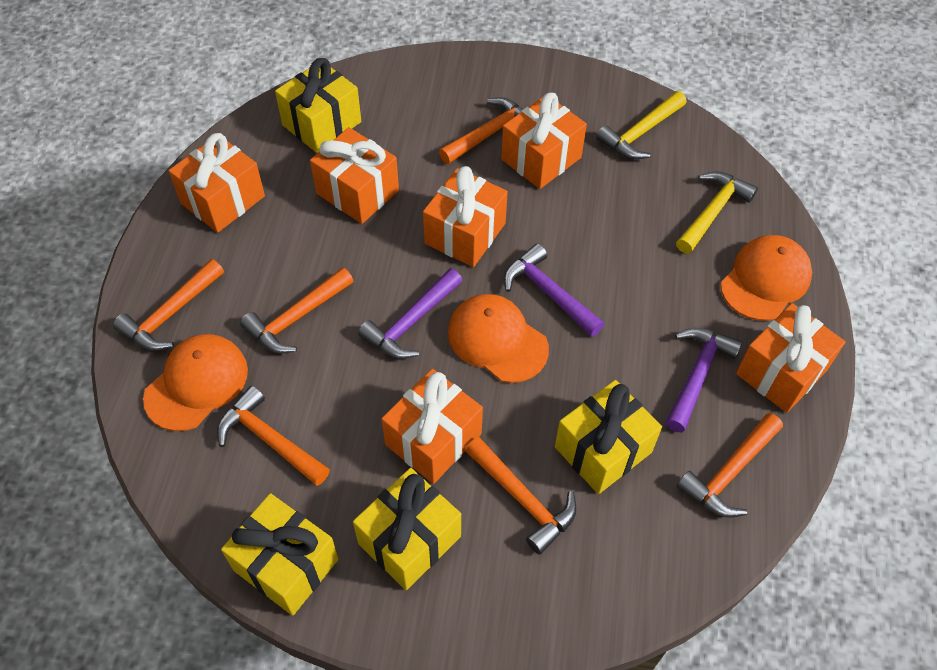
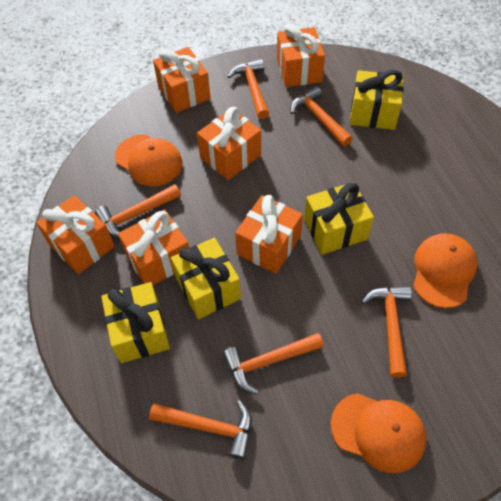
purple hammer: [358,268,462,359] [504,243,604,337] [666,328,743,432] = 3 -> none = 0
yellow hammer: [596,91,687,159] [676,171,758,254] = 2 -> none = 0

